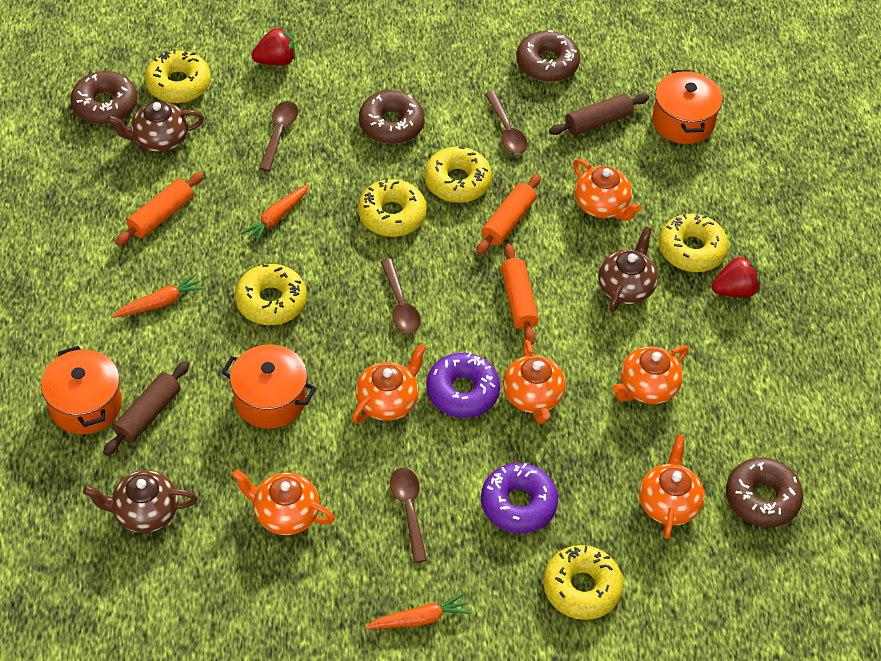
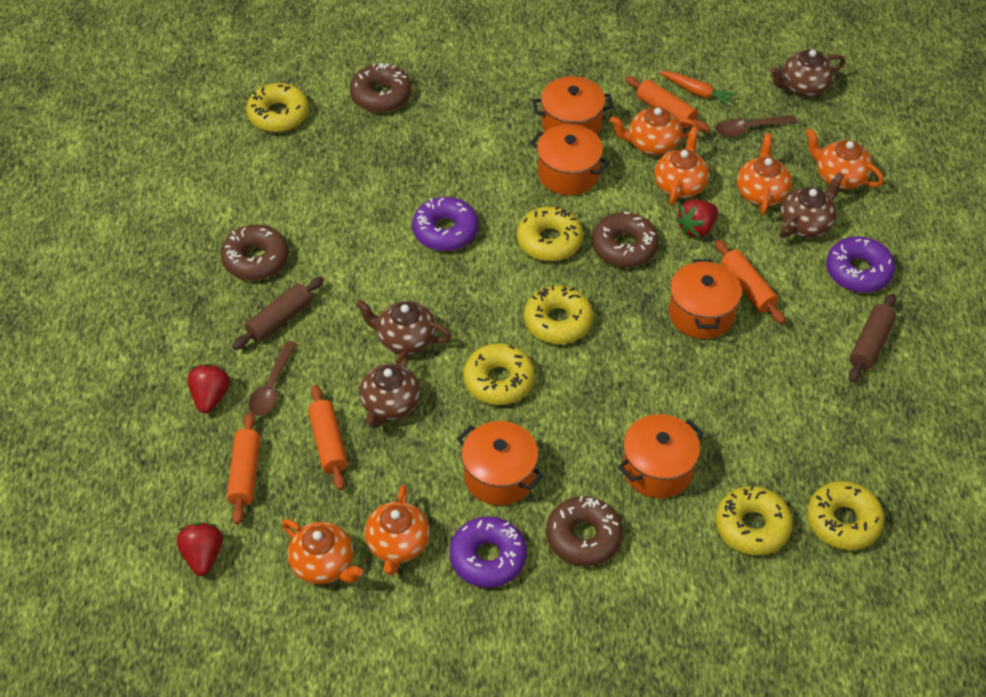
brown spoon: [259,101,298,171] [381,259,421,333] [390,468,427,563] [485,91,528,154] = 4 -> [248,341,297,416] [715,115,797,137] = 2
brown teapot: [83,470,197,533] [107,101,204,152] [598,226,658,312] = 3 -> [355,300,451,355] [359,351,420,428] [770,49,845,97] [780,172,844,238] = 4
orange carrot: [112,273,205,318] [240,184,309,244] [365,592,472,629] = 3 -> [659,71,736,106] = 1
orange pot: [41,346,122,434] [221,344,316,429] [652,70,723,144] = 3 -> [457,421,544,505] [530,124,610,195] [532,76,614,135] [618,414,704,498] [669,259,742,339] = 5
orange rolling pin: [115,172,204,246] [476,174,541,255] [501,244,539,345] = 3 -> [227,412,260,524] [308,385,348,490] [625,76,710,132] [715,240,785,324] = 4
purple donut: [426,352,500,418] [481,463,558,534] = 2 -> [412,197,478,251] [449,516,527,588] [826,236,895,293] = 3
red strawberry: [251,27,295,65] [712,255,760,298] = 2 -> [177,522,223,576] [187,364,230,413] [676,199,718,238] = 3

